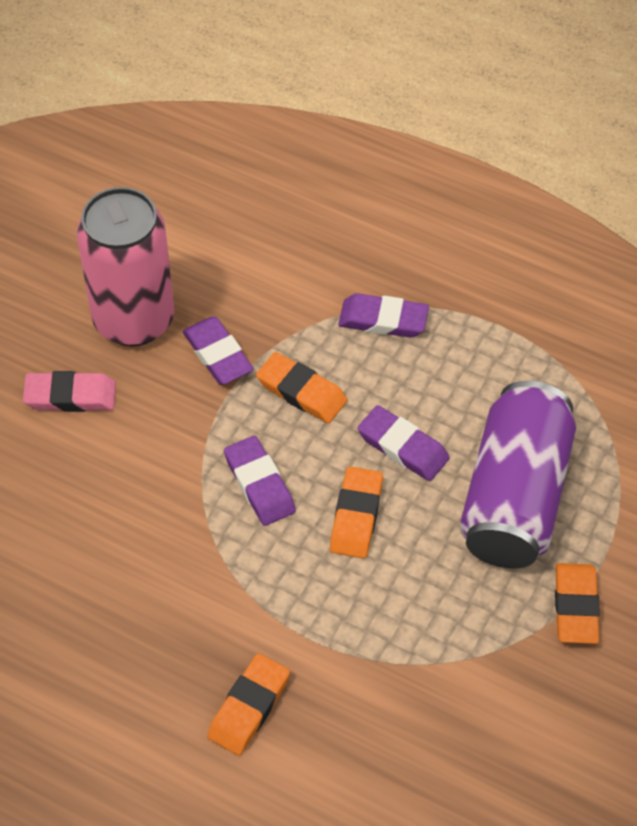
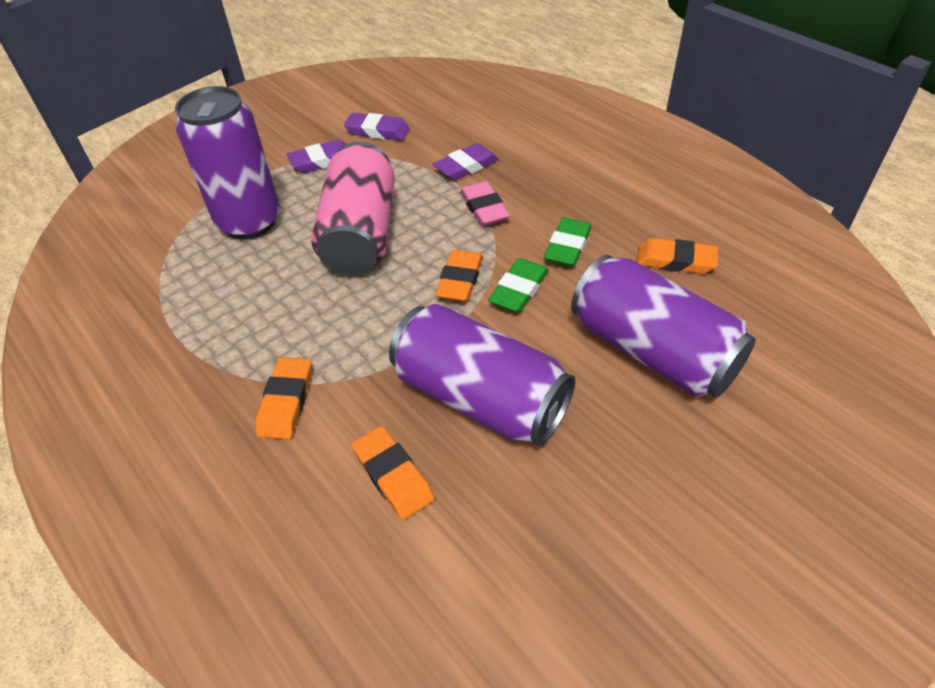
green eraser: none = 0 -> [488,258,549,313] [544,218,592,267] = 2
purple can: [460,381,576,568] = 1 -> [175,86,280,239] [389,304,575,446] [571,255,756,398] = 3
purple eraser: [182,316,254,385] [224,436,296,526] [338,293,429,338] [357,405,450,481] = 4 -> [287,140,346,173] [344,113,409,140] [433,143,499,181] = 3

